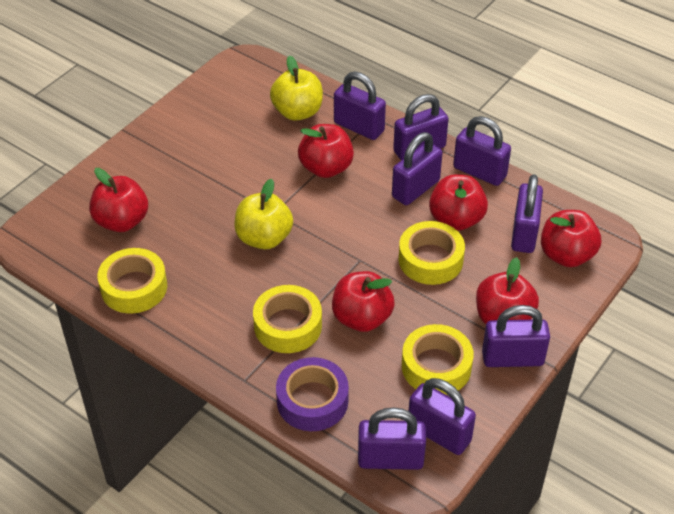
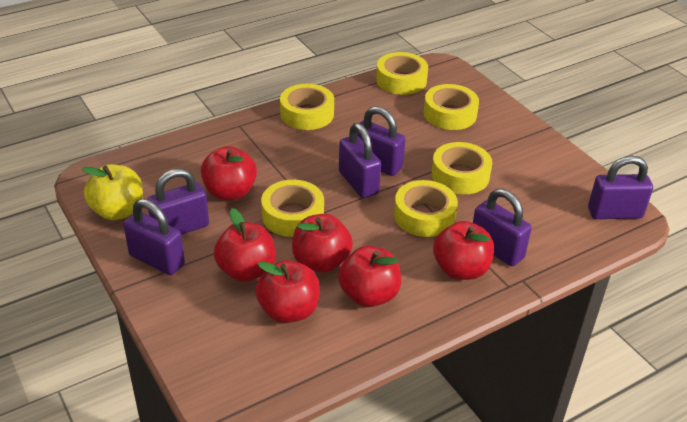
purple padlock: [334,72,386,140] [358,407,426,470] [392,132,443,205] [393,94,449,160] [409,378,476,455] [453,116,511,186] [482,305,550,367] [511,175,543,253] = 8 -> [123,199,185,275] [147,168,209,235] [339,123,381,198] [357,106,406,176] [473,188,532,266] [588,156,653,219] = 6
purple tape: [276,357,349,431] = 1 -> none = 0
yellow apple: [234,179,293,249] [270,55,323,121] = 2 -> [82,164,143,220] = 1
yellow tape: [97,248,167,314] [253,285,322,353] [399,221,465,285] [402,324,474,395] = 4 -> [261,180,324,237] [280,84,334,130] [376,52,428,95] [394,180,458,237] [423,84,479,130] [431,142,492,194] = 6

